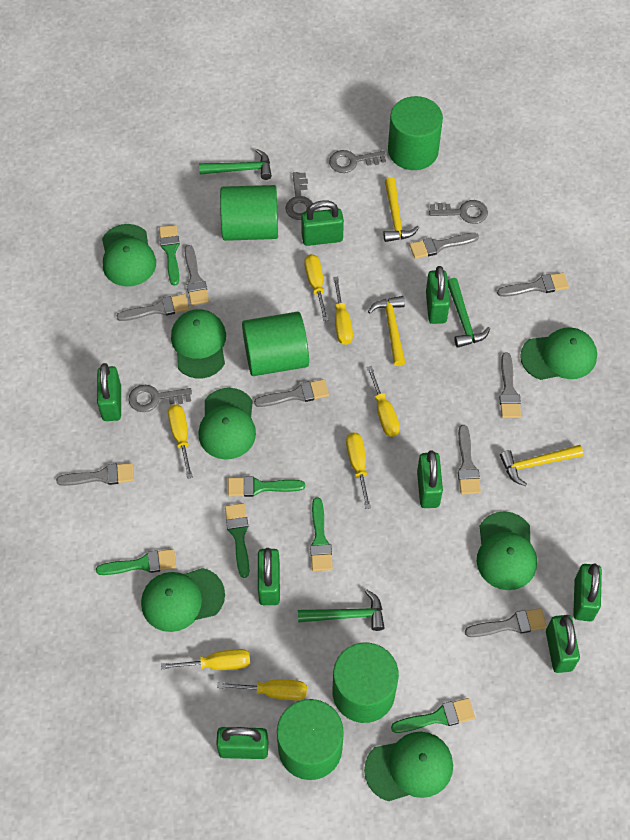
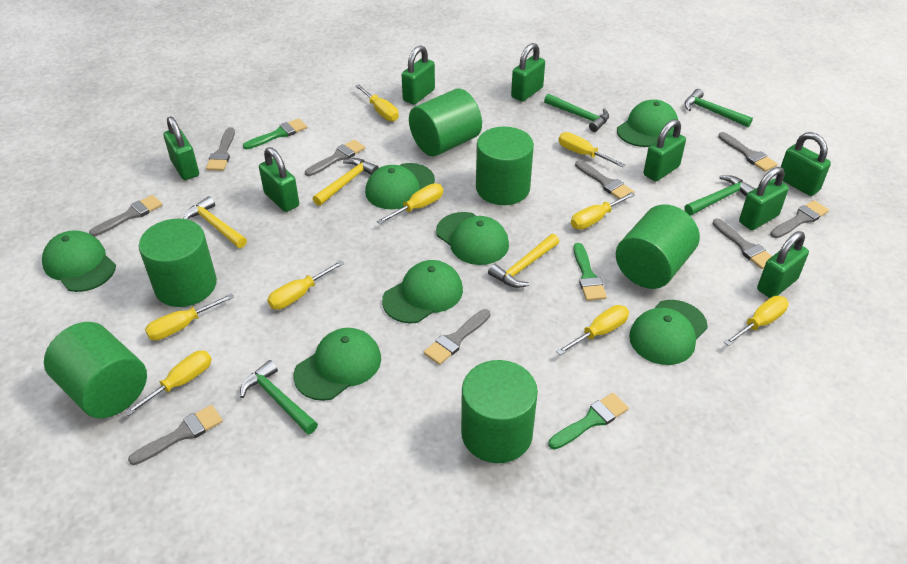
green brush: [96,549,176,575] [159,225,180,285] [225,503,249,578] [228,476,305,497] [310,497,333,571] [391,698,475,733] = 6 -> [243,118,307,149] [549,393,629,449] [573,243,607,301] = 3
green cylinder: [220,185,278,241] [242,312,309,376] [277,699,344,780] [333,643,399,723] [388,96,443,170] = 5 -> [44,322,147,418] [139,219,217,307] [409,89,482,156] [461,360,538,463] [476,126,534,205] [616,204,700,289] = 6
green hammer: [199,149,272,180] [298,589,384,631] [448,278,490,348] = 3 -> [240,360,318,434] [544,94,609,132] [684,89,753,127] [685,175,755,215] = 4
grey key: [128,385,192,412] [285,172,313,220] [329,150,386,173] [429,200,488,224] = 4 -> none = 0
yellow screwdriver: [161,649,250,670] [168,404,193,479] [217,680,307,700] [304,254,328,321] [333,277,353,345] [346,432,371,509] [367,366,400,437] = 7 -> [124,351,212,416] [145,293,234,341] [267,260,344,310] [355,85,399,121] [377,183,443,224] [556,305,629,355] [558,132,625,167] [571,192,635,230] [724,296,789,346] = 9

